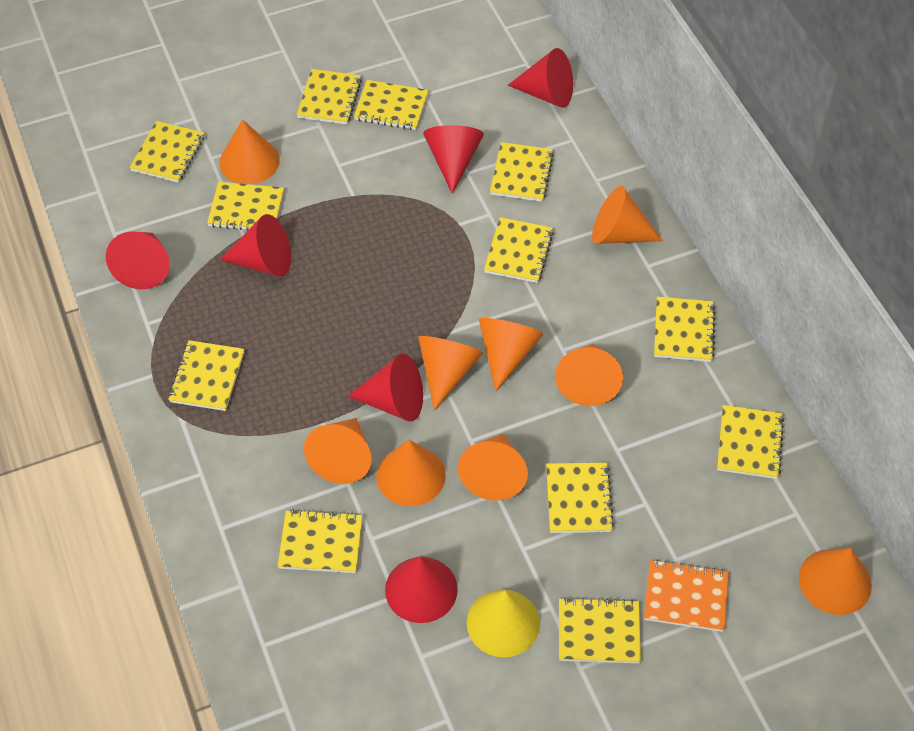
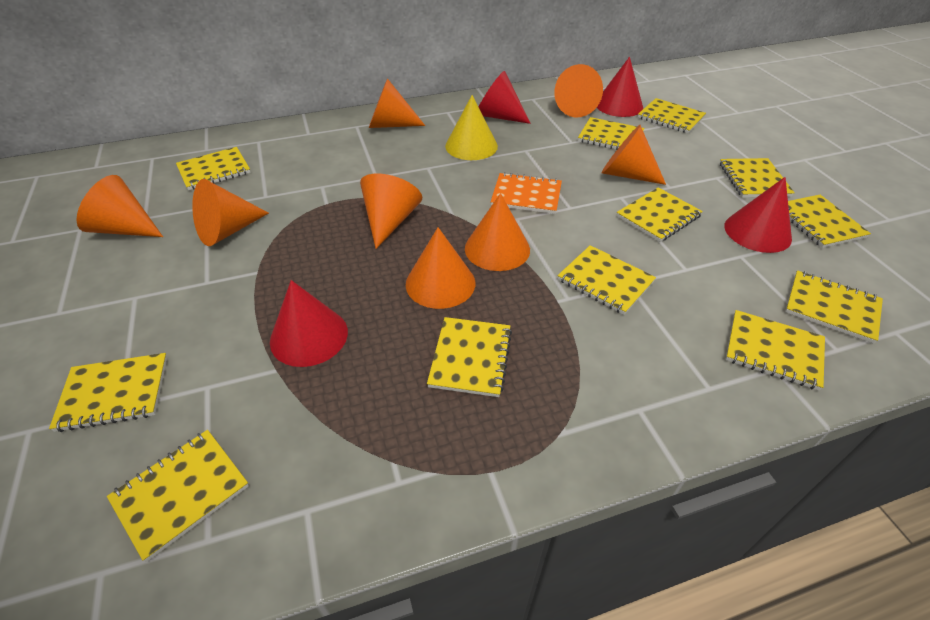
orange cone: [219,119,280,184] [304,418,372,484] [376,440,446,506] [418,336,483,411] [458,433,528,501] [479,318,543,392] [555,344,623,406] [592,186,663,244] [799,548,872,615] = 9 -> [76,175,163,237] [192,179,269,246] [360,174,422,249] [369,78,425,128] [406,227,475,309] [465,193,530,271] [554,64,603,118] [601,125,666,185] = 8
red cone: [106,231,170,290] [220,214,291,277] [348,354,423,422] [385,556,458,623] [423,125,484,194] [508,48,573,108] = 6 -> [270,280,348,367] [479,71,531,124] [597,57,643,117] [725,177,792,253] = 4

